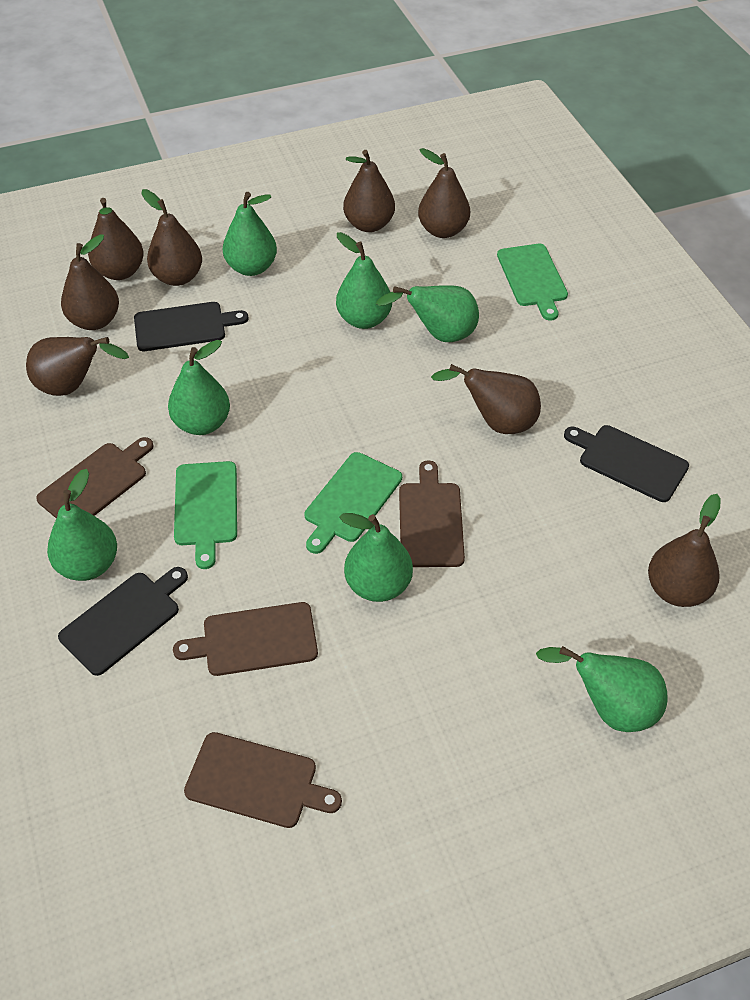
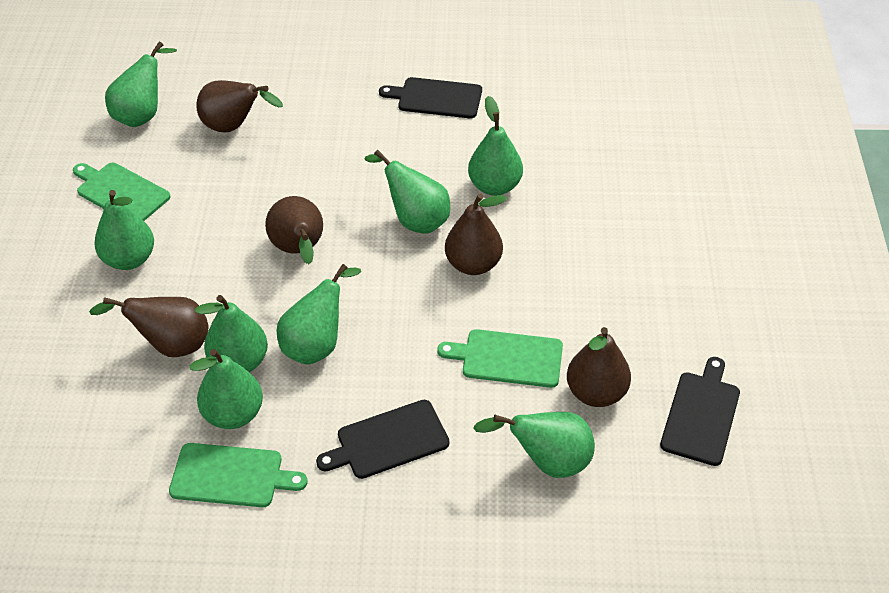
brown cutting board: [36,437,154,519] [173,602,318,676] [184,732,342,828] [399,460,465,567] = 4 -> none = 0
brown pear: [26,337,129,396] [61,234,119,330] [88,198,144,280] [141,189,202,286] [343,150,395,232] [418,148,470,238] [431,364,541,434] [648,494,721,607] = 8 -> [89,297,209,357] [196,80,283,132] [265,196,323,264] [445,194,507,275] [567,327,631,407] = 5
green pear: [47,469,117,581] [168,340,230,435] [223,192,277,276] [336,232,392,329] [340,513,413,602] [376,286,479,342] [536,646,667,732] = 7 -> [94,190,154,270] [105,42,177,127] [190,349,263,429] [195,295,268,372] [276,264,361,365] [365,150,450,234] [468,96,523,196] [473,412,595,478] = 8

